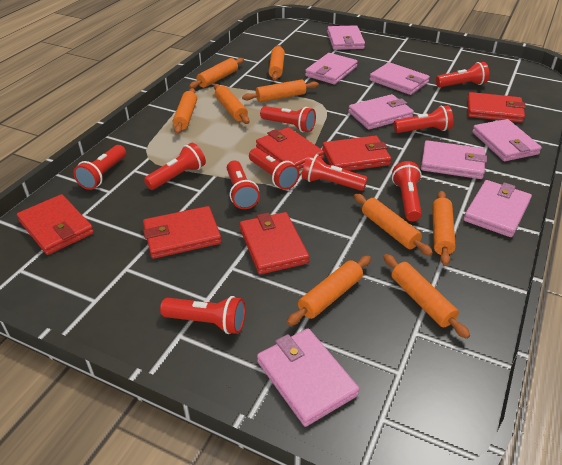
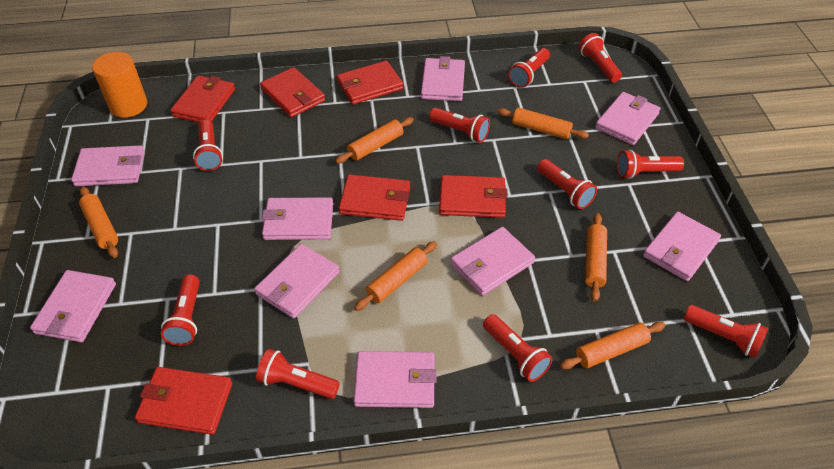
orange cylinder: none = 0 -> [92,52,147,118] = 1
orange rolling pin: [173,88,197,134] [189,58,244,88] [214,84,249,124] [242,79,319,102] [269,45,285,81] [287,256,371,326] [354,193,433,256] [383,254,470,339] [432,191,456,266] = 9 -> [79,187,118,258] [335,117,414,163] [355,241,437,311] [497,107,589,139] [560,322,665,369] [585,213,607,302] = 6
pink wallet: [257,328,359,427] [305,53,358,84] [327,25,365,50] [348,94,414,130] [370,62,430,95] [421,140,487,179] [464,180,532,237] [472,119,542,161] = 8 -> [30,270,116,342] [71,145,145,186] [254,244,340,319] [262,197,333,240] [354,351,437,408] [421,56,465,101] [450,227,535,296] [595,92,661,145] [643,212,721,281] = 9

